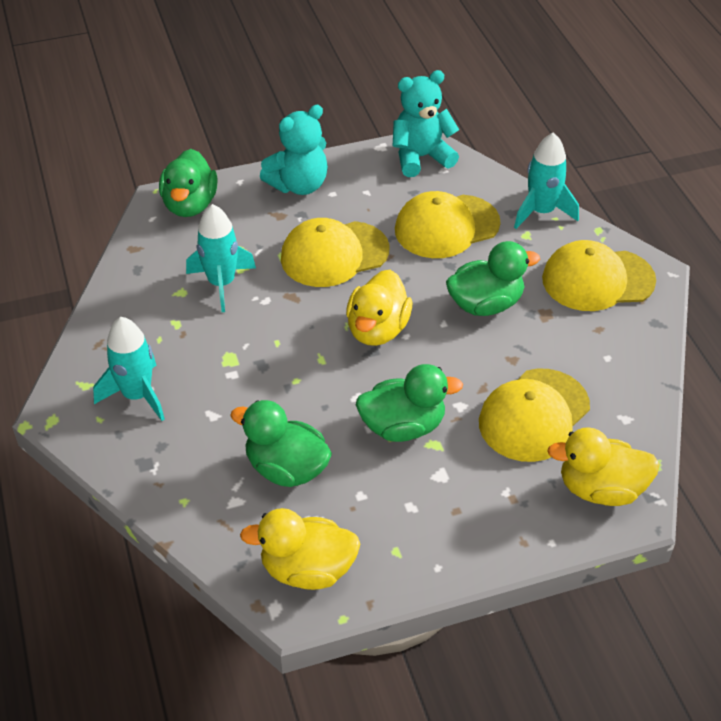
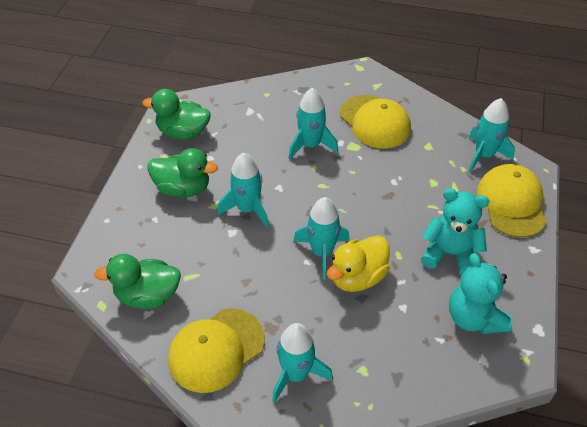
green duck: [159,149,218,217] [230,400,332,487] [356,364,463,442] [446,241,540,316] = 4 -> [94,254,181,309] [142,89,211,139] [148,148,218,197] = 3
turquoise rocket: [93,317,165,421] [186,204,256,312] [514,132,579,229] = 3 -> [217,153,269,227] [272,323,333,403] [289,88,338,159] [293,197,350,280] [468,98,515,172] = 5
yellow cap: [281,218,389,287] [395,191,501,258] [479,368,590,462] [542,240,656,311] = 4 -> [168,308,265,393] [340,95,411,148] [477,164,547,238] = 3
yellow duck: [240,508,360,590] [346,270,412,346] [547,427,660,506] = 3 -> [327,235,390,292] = 1

